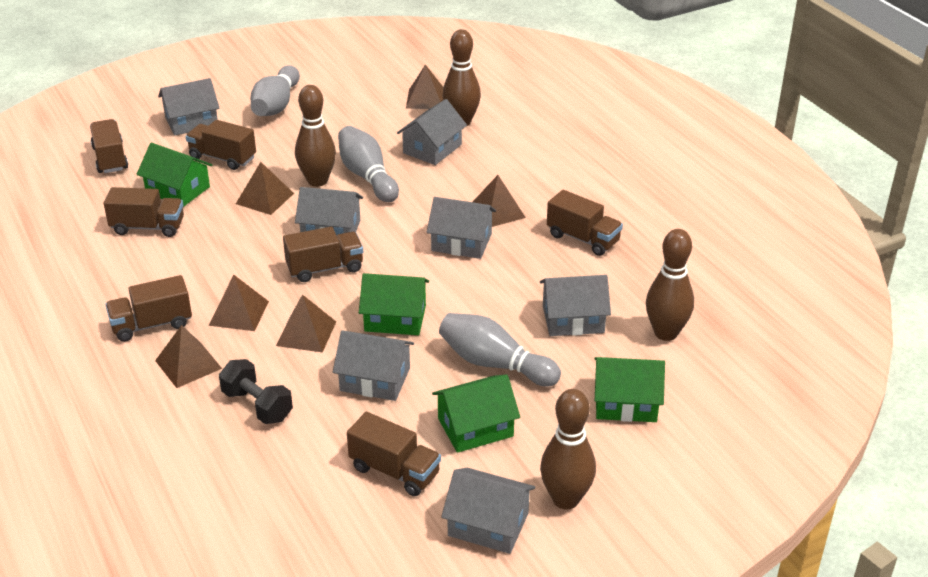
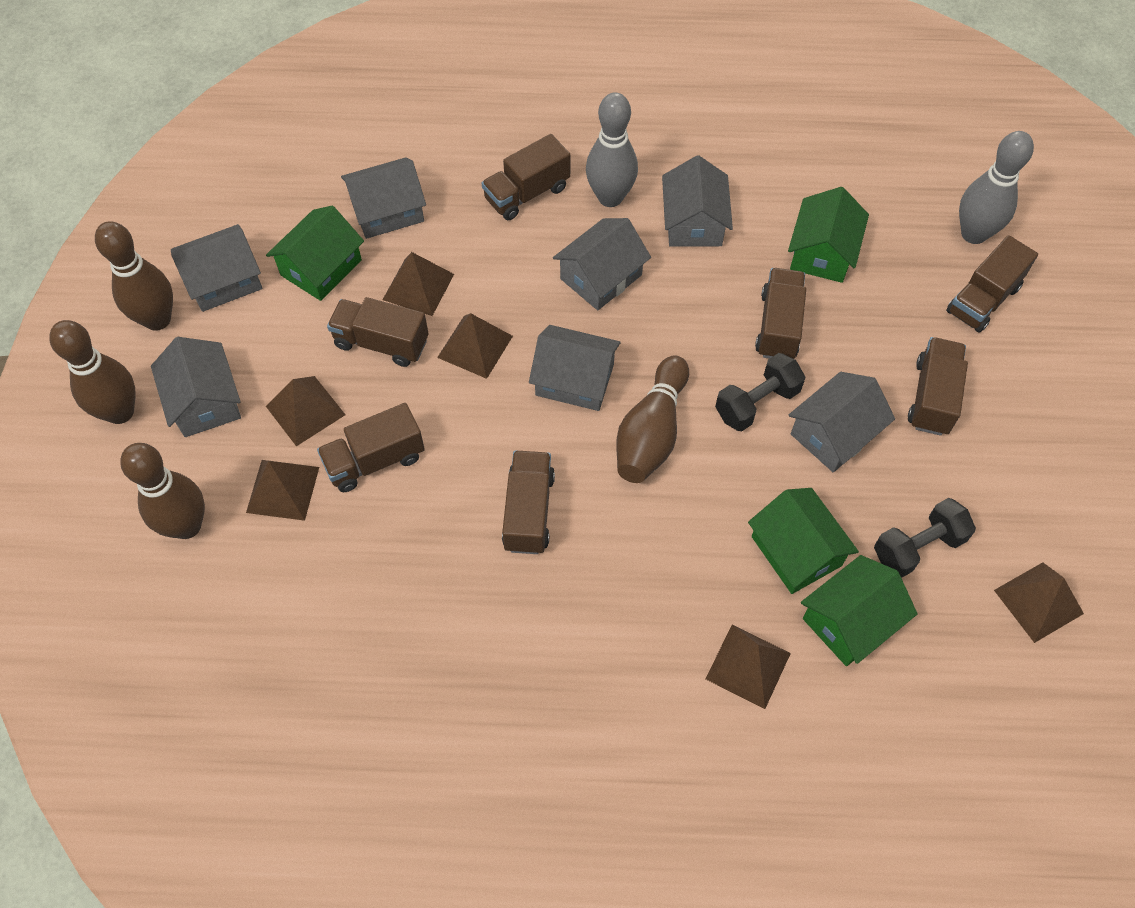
black dumbbell: [219,359,293,424] = 1 -> [715,353,805,431] [874,498,976,578] = 2
grey bowling pin: [251,65,300,116] [338,126,399,202] [439,313,561,387] = 3 -> [586,92,638,207] [959,131,1034,244] = 2

